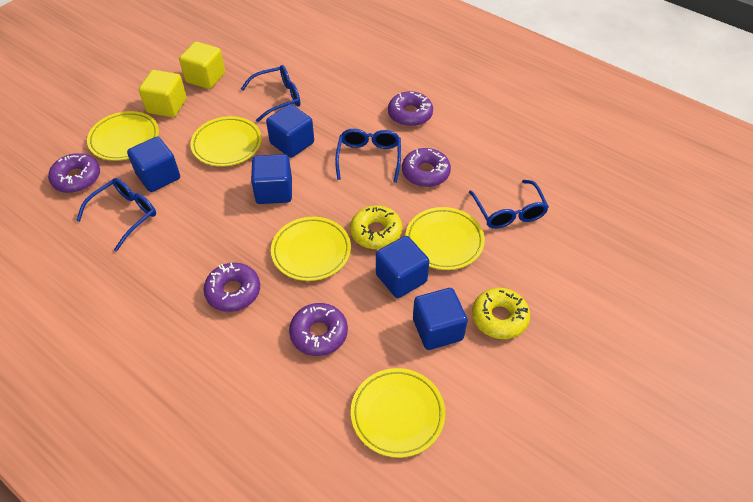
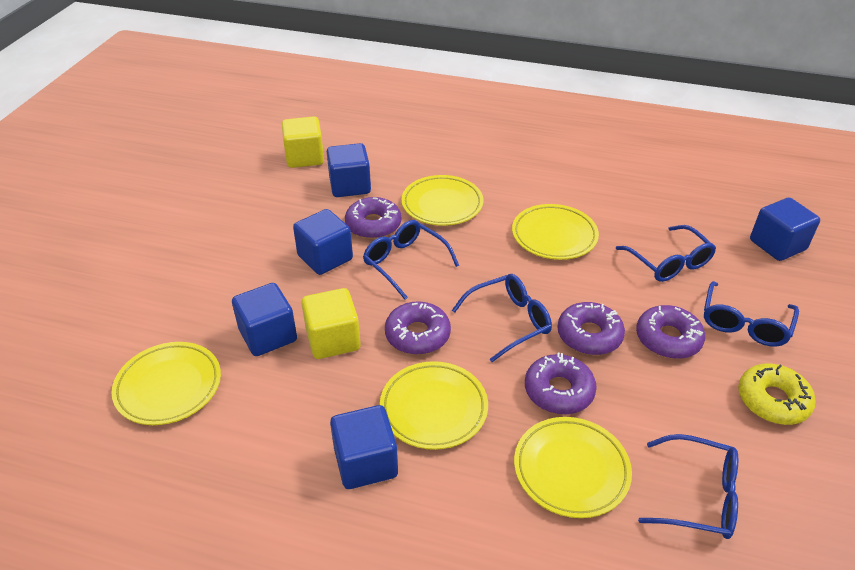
blue glasses: [76,178,156,252] [241,65,300,122] [335,129,401,183] [469,180,549,229] = 4 -> [363,220,459,300] [452,274,552,362] [616,225,716,282] [638,434,738,539] [704,281,799,347] = 5
yellow donut: [350,205,402,249] [472,288,530,339] = 2 -> [738,363,816,425] = 1

